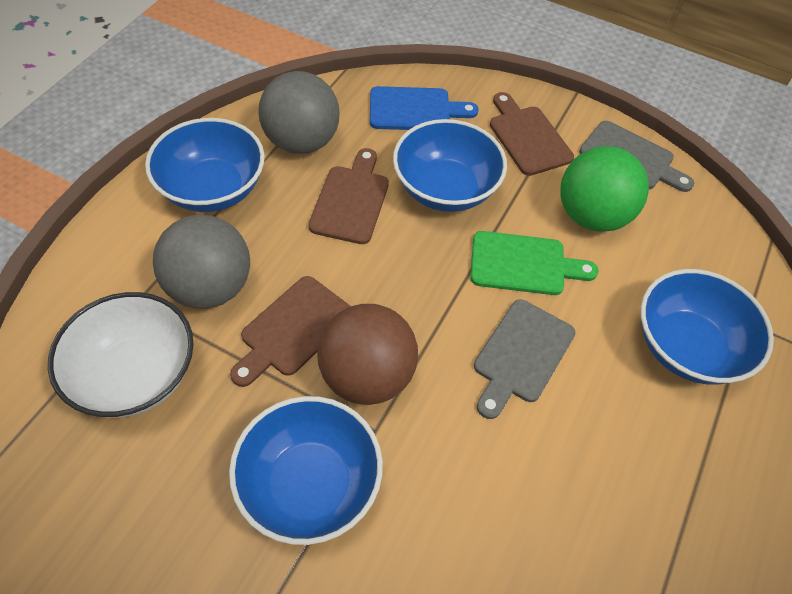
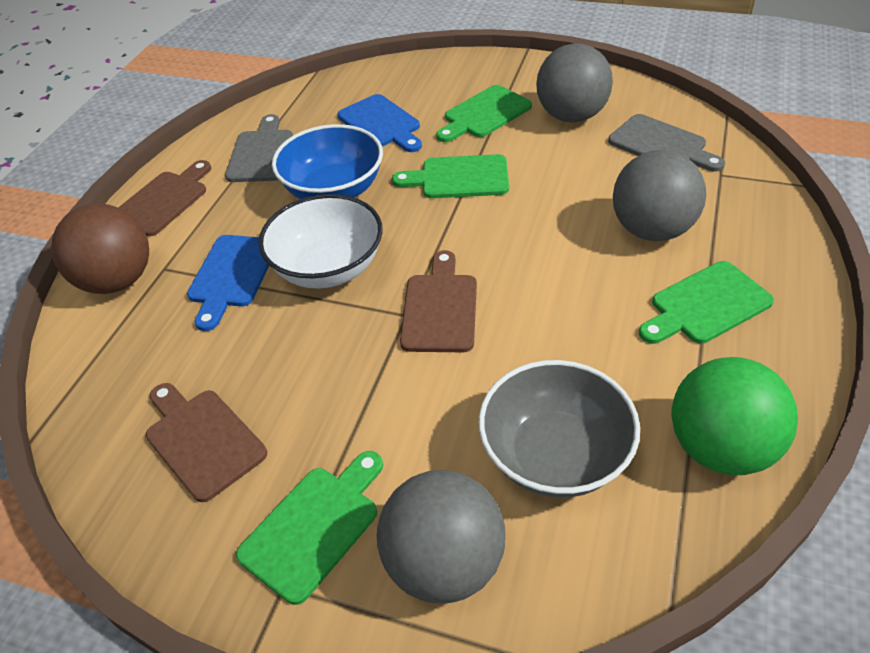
blue bowl: [145,118,265,212] [229,396,383,545] [393,119,507,212] [641,269,774,385] = 4 -> [272,124,383,199] = 1
blue cutting board: [370,86,479,130] = 1 -> [187,235,269,331] [338,94,422,152] = 2
green cutting board: [470,231,598,295] = 1 -> [236,451,383,605] [392,154,509,198] [436,85,532,142] [639,261,774,344] = 4
grey ball: [153,215,250,309] [258,71,340,154] = 2 -> [376,470,506,604] [536,43,613,122] [613,150,706,241] = 3
grey bowl: none = 0 -> [479,360,640,498] = 1

